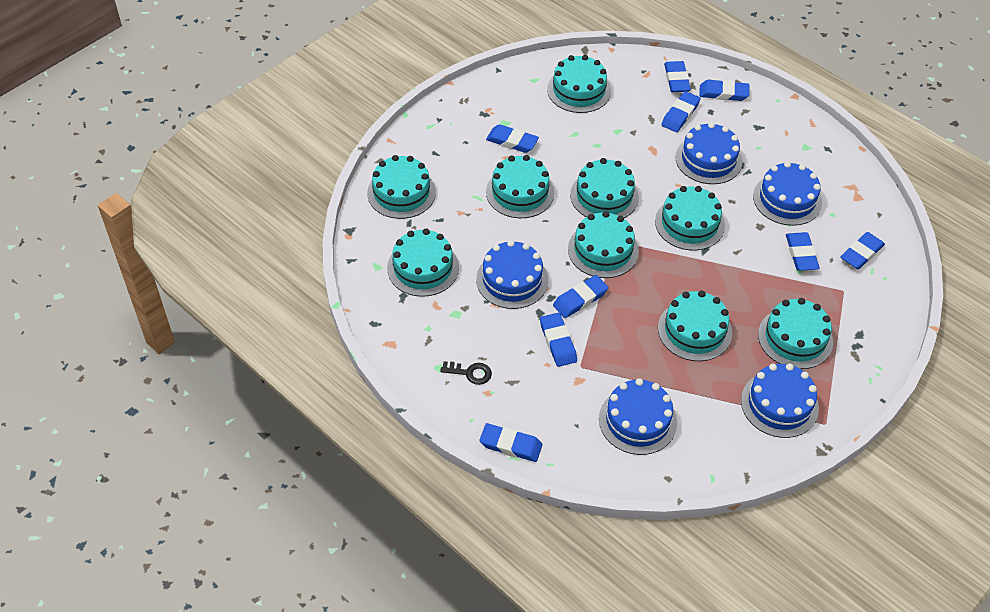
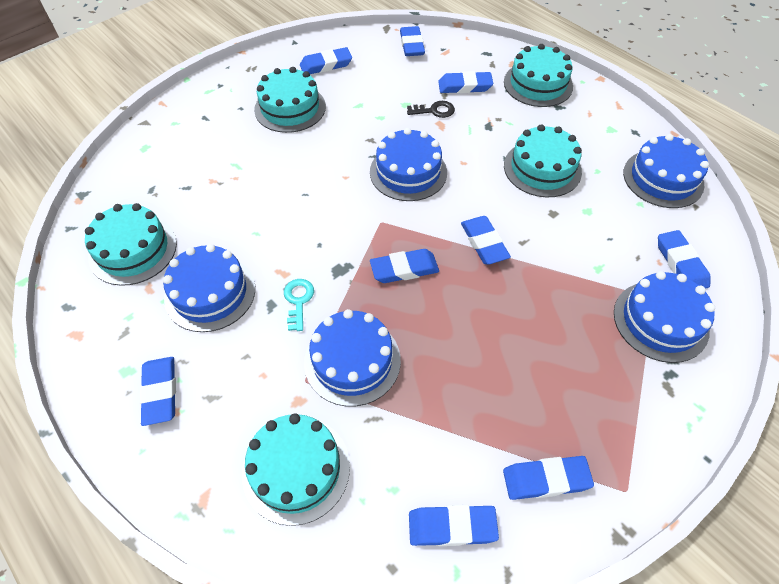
turquoise cake: [367,155,436,219] [387,228,459,297] [486,155,554,218] [547,55,611,113] [568,211,639,278] [570,158,639,218] [655,186,725,251] [658,290,732,361] [758,298,833,369] = 9 -> [85,203,177,286] [242,413,350,526] [254,67,326,133] [504,44,573,107] [504,124,582,197] = 5
turquoise key: none = 0 -> [284,279,314,331] = 1

